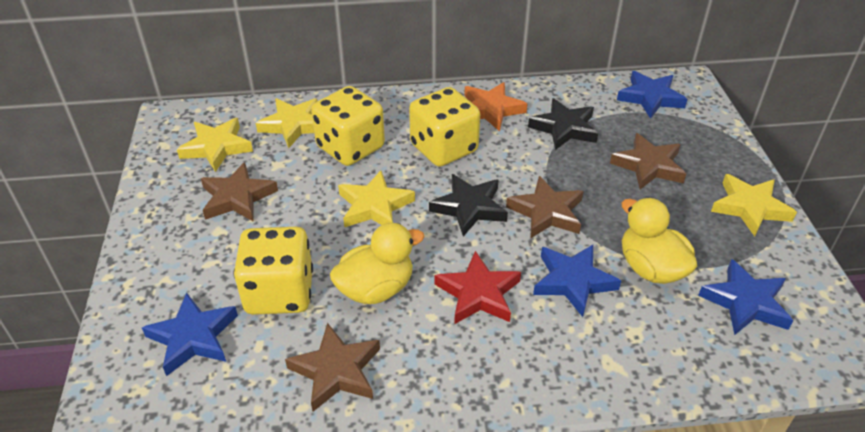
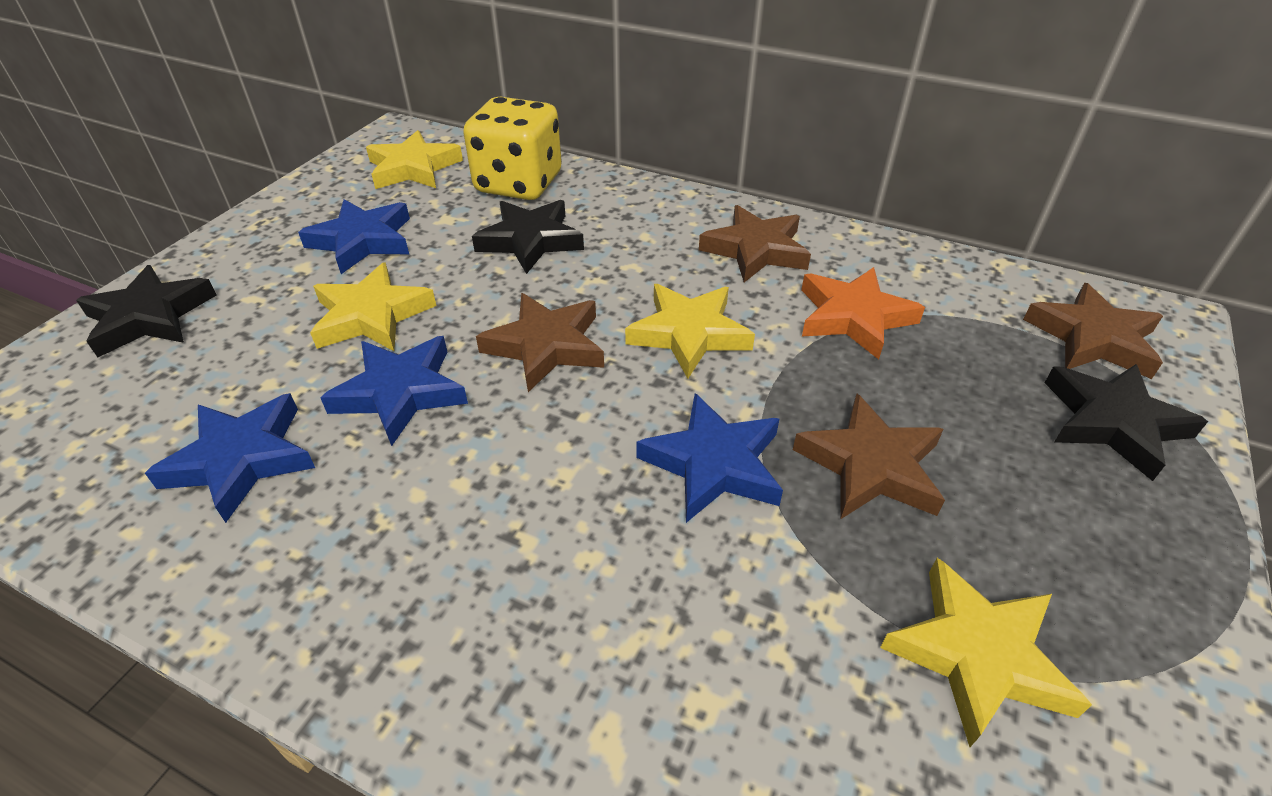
black star: [429,174,508,236] [528,98,598,150] = 2 -> [76,265,217,357] [472,200,584,274] [1045,364,1208,481] = 3
red star: [435,251,521,324] = 1 -> none = 0
yellow dice: [233,227,313,315] [311,86,385,166] [409,87,480,167] = 3 -> [463,97,562,200] = 1
yellow duck: [330,223,424,304] [621,198,698,284] = 2 -> none = 0

